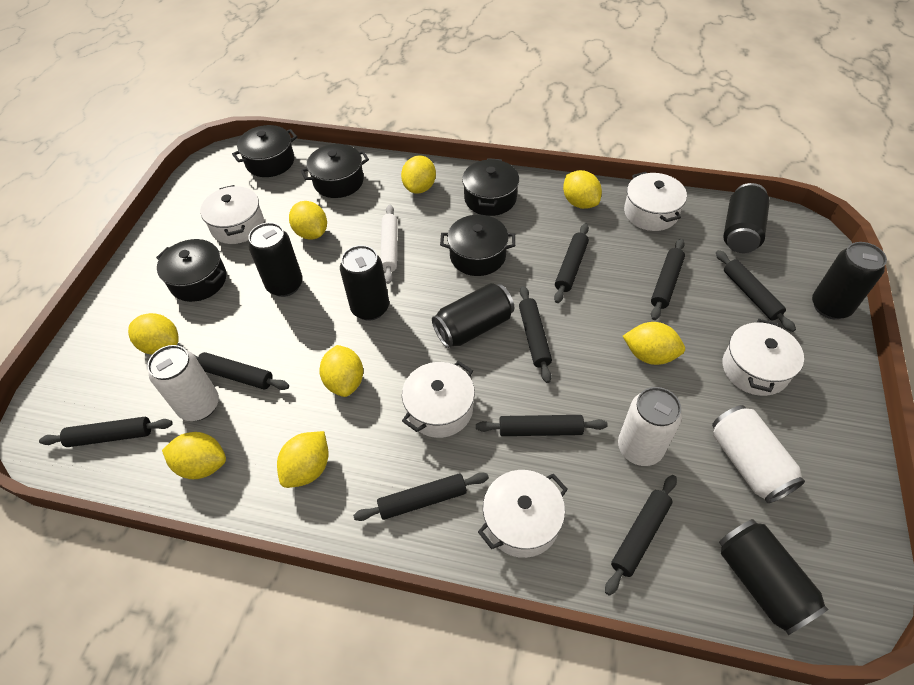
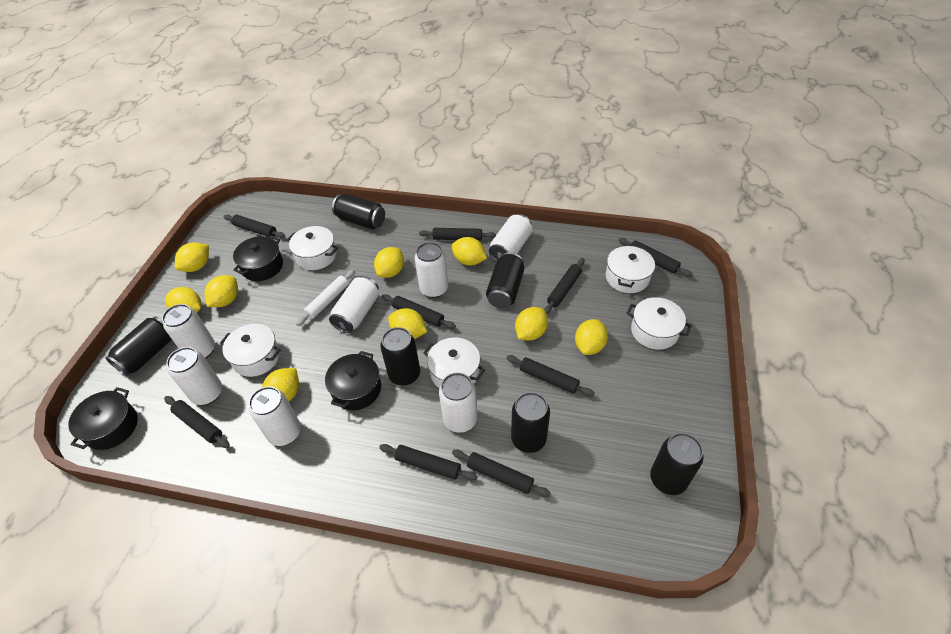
black pot: [156,239,226,302] [232,125,297,177] [301,144,369,198] [440,215,515,276] [462,158,519,216] = 5 -> [68,387,138,450] [233,236,283,281] [325,351,381,410] = 3
white can: [147,345,219,421] [618,387,682,466] [712,405,805,503] = 3 -> [162,304,215,359] [166,347,222,405] [249,386,301,446] [329,276,379,333] [415,242,448,298] [439,373,478,433] [489,214,532,262] = 7
yellow lemon: [128,313,179,354] [162,432,226,479] [277,431,328,488] [289,201,327,240] [319,345,363,397] [401,156,436,194] [563,170,602,209] [623,322,685,365] = 8 -> [165,287,201,312] [175,243,209,272] [204,275,238,307] [262,368,299,401] [374,247,404,278] [388,308,427,339] [452,237,487,265] [515,307,548,341] [575,319,608,355] = 9

